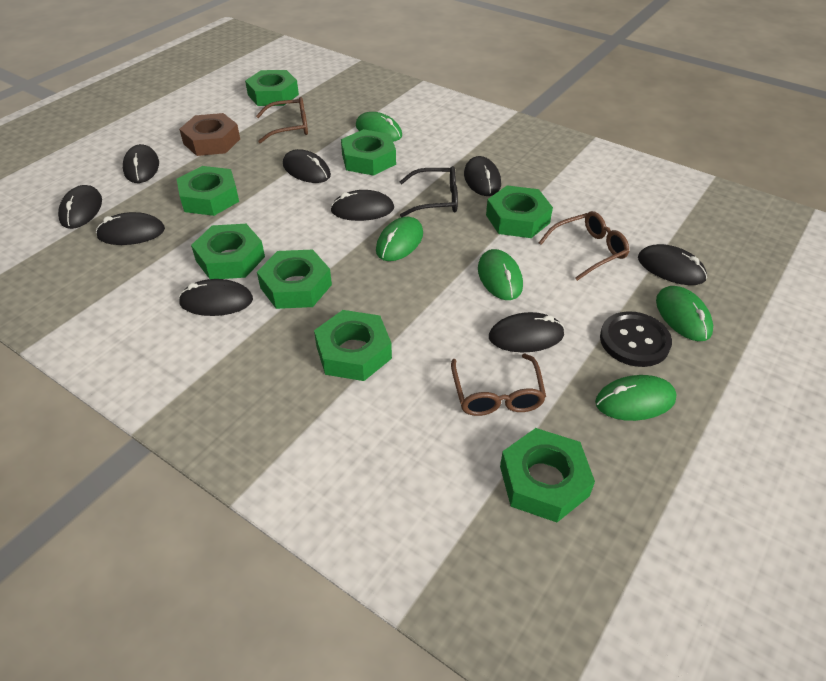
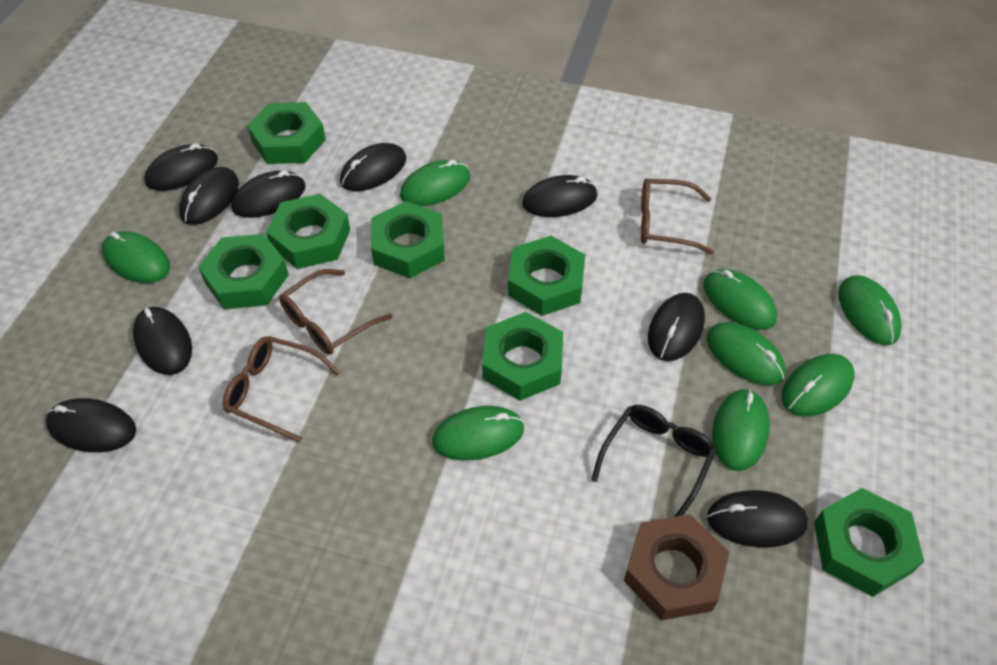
black button: [600,311,672,367] = 1 -> none = 0
green mouse: [356,112,402,142] [376,217,423,261] [478,249,523,300] [595,375,677,421] [656,286,713,341] = 5 -> [102,231,170,283] [400,160,470,206] [432,406,524,460] [703,269,777,330] [707,322,786,386] [712,389,770,471] [782,354,855,416] [838,275,902,345] = 8
green nut: [177,166,239,216] [191,224,265,279] [245,70,299,106] [257,250,332,309] [314,310,392,381] [341,129,396,176] [486,185,553,238] [500,428,595,522] = 8 -> [198,234,289,309] [247,102,326,164] [266,194,350,269] [371,201,445,278] [482,312,563,401] [508,236,585,316] [814,488,924,597] = 7

